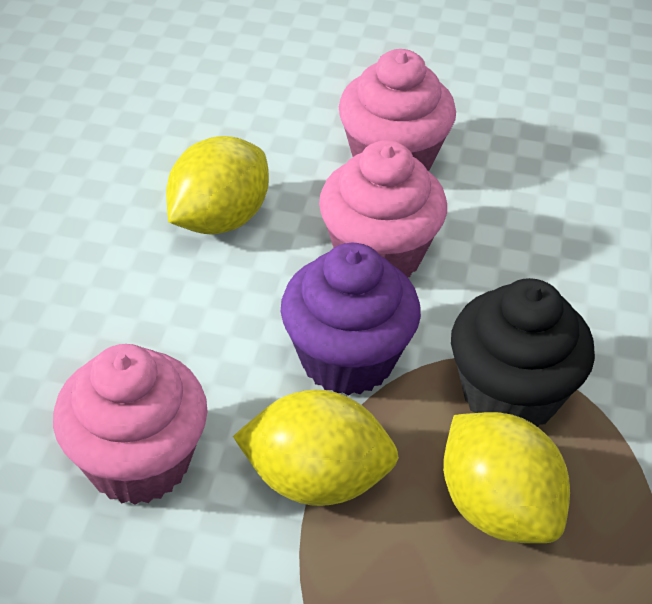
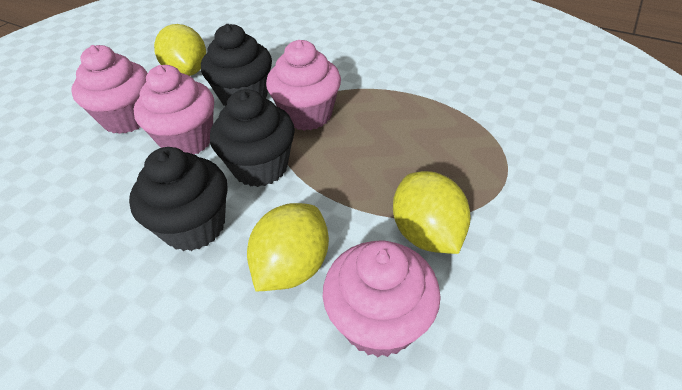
black cupcake: [451,278,595,427] = 1 -> [129,147,228,251] [201,24,272,106] [210,89,295,187] = 3
pink cupcake: [53,344,208,505] [319,140,447,277] [339,49,456,171] = 3 -> [71,45,148,134] [134,65,214,154] [266,40,341,131] [323,241,441,357] = 4
purple cupcake: [281,243,421,396] = 1 -> none = 0

